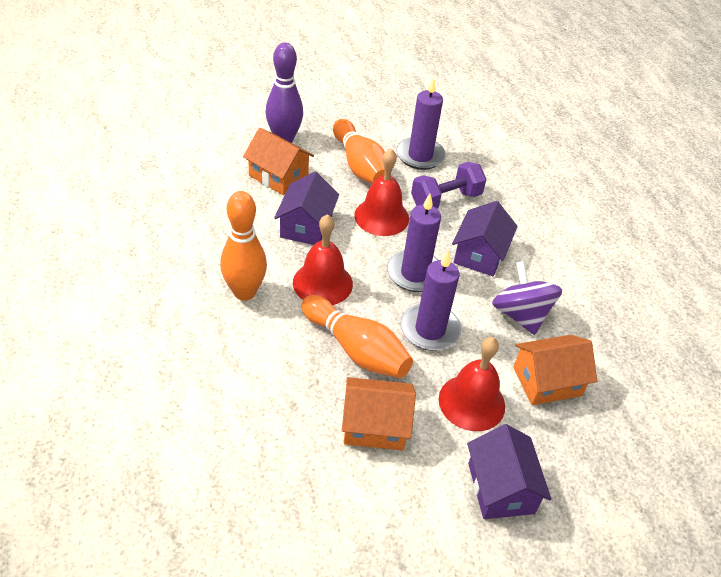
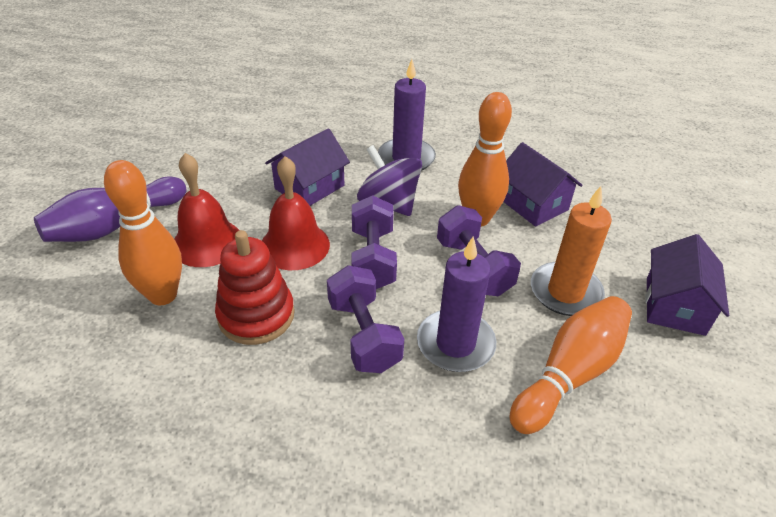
orange candle: none = 0 -> [531,186,612,316] = 1
orange house: [243,128,314,195] [342,377,416,450] [513,335,597,405] = 3 -> none = 0
purple candle: [387,194,441,292] [396,77,446,170] [401,251,462,351] = 3 -> [378,59,436,171] [417,237,496,372] = 2
purple dumbbell: [411,162,487,209] = 1 -> [327,265,404,373] [351,195,397,289] [437,205,521,297] = 3
red bell: [293,214,353,305] [354,149,409,236] [439,337,505,431] = 3 -> [174,153,240,267] [262,156,330,270] = 2
red stacking toy: none = 0 -> [215,230,295,345] = 1

